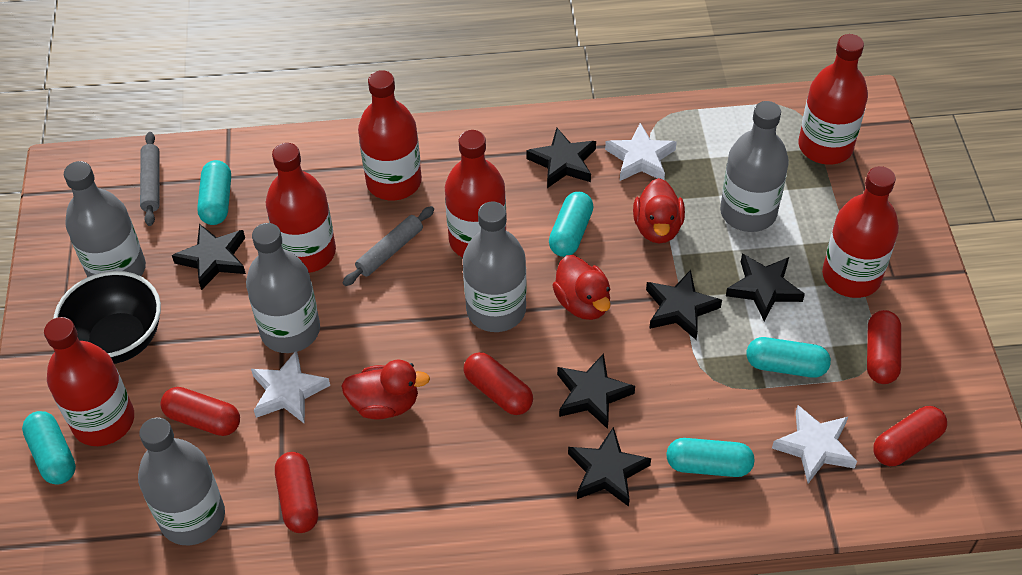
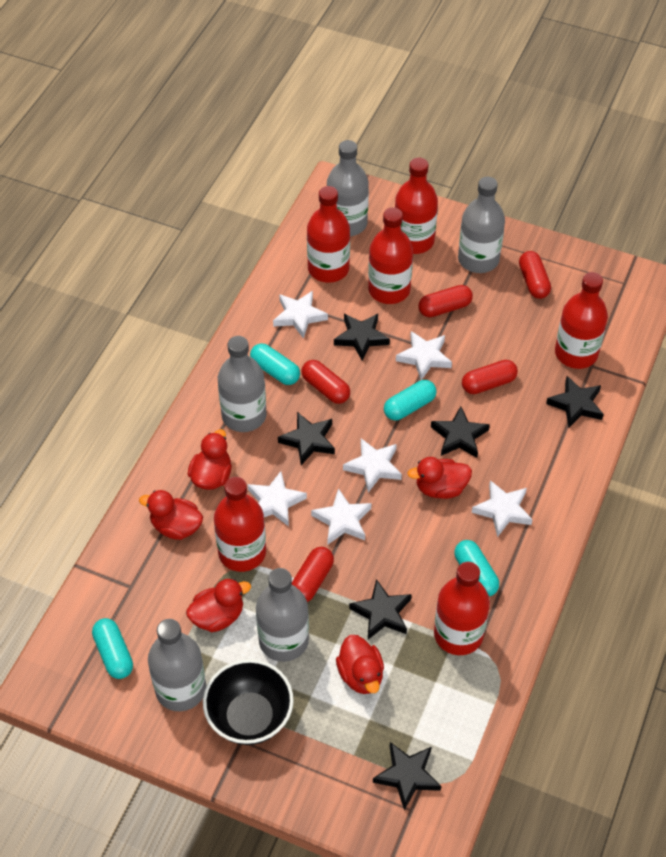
grey rolling pin: [140,132,159,226] [342,206,434,286] = 2 -> none = 0
red duck: [341,360,430,420] [552,255,611,320] [633,178,685,244] = 3 -> [139,490,203,540] [186,578,251,632] [188,429,232,490] [336,635,384,694] [407,457,472,499] = 5
turquoise capsule: [22,411,76,484] [197,160,231,225] [549,192,593,257] [666,438,754,477] [747,337,831,378] = 5 -> [92,618,133,679] [250,343,300,385] [384,380,437,420] [454,540,499,596] = 4
white star: [251,350,330,424] [605,123,677,181] [772,405,857,483] = 3 -> [247,471,307,527] [273,291,328,339] [311,488,371,544] [343,438,402,493] [396,331,452,380] [472,480,533,537] = 6

